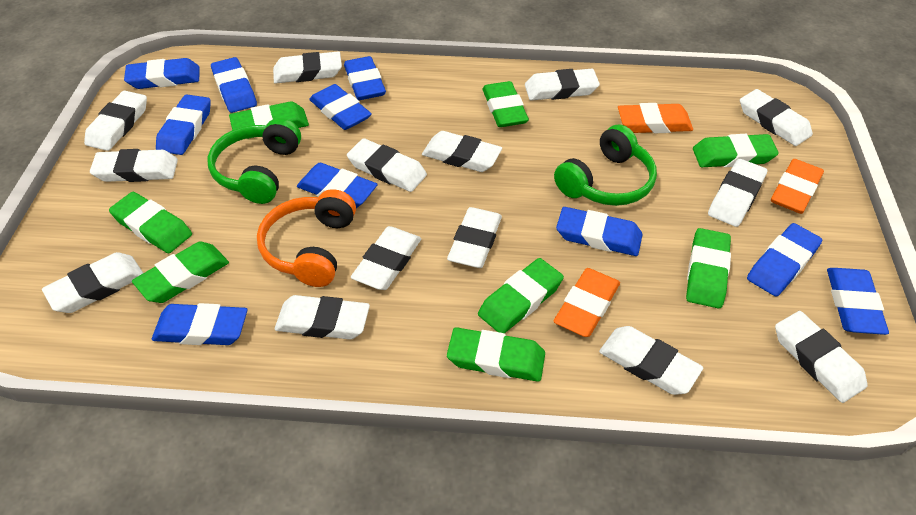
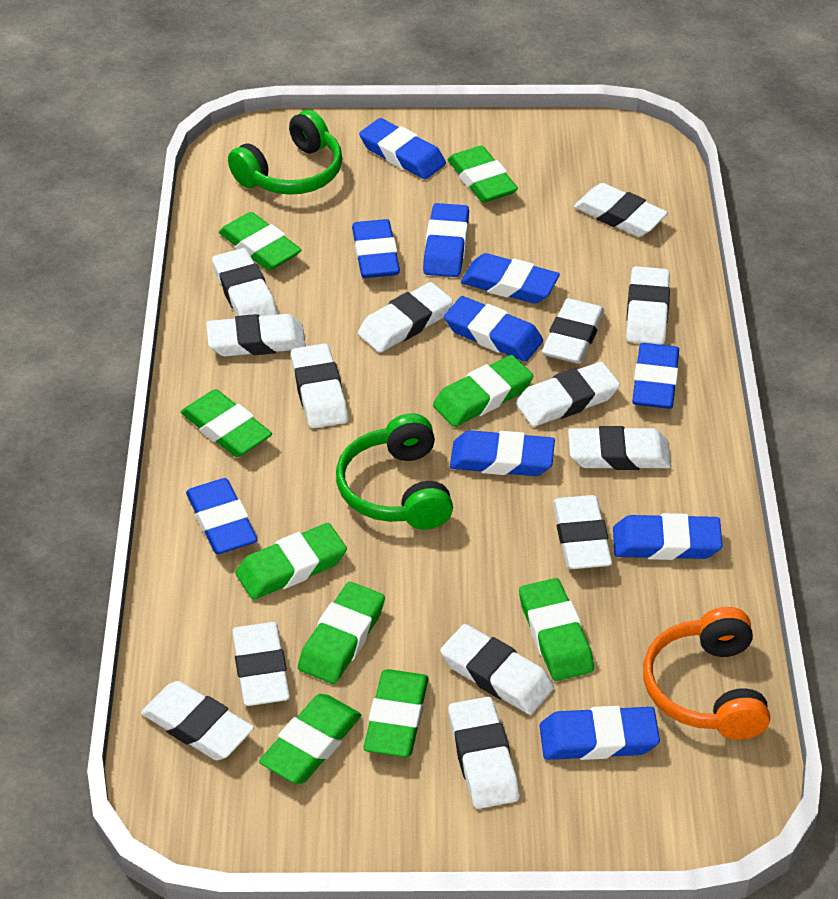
green eraser: [109,192,192,253] [132,242,229,303] [229,102,309,139] [447,327,545,382] [478,258,564,334] [482,81,529,127] [686,228,731,309] [693,134,779,167] = 8 -> [181,389,272,457] [218,212,301,271] [235,523,347,600] [259,694,362,783] [298,582,385,684] [364,669,429,757] [433,355,533,427] [448,146,518,203] [519,578,594,681] = 9
orange eraser: [554,268,620,337] [618,103,693,133] [771,159,824,214] = 3 -> none = 0

